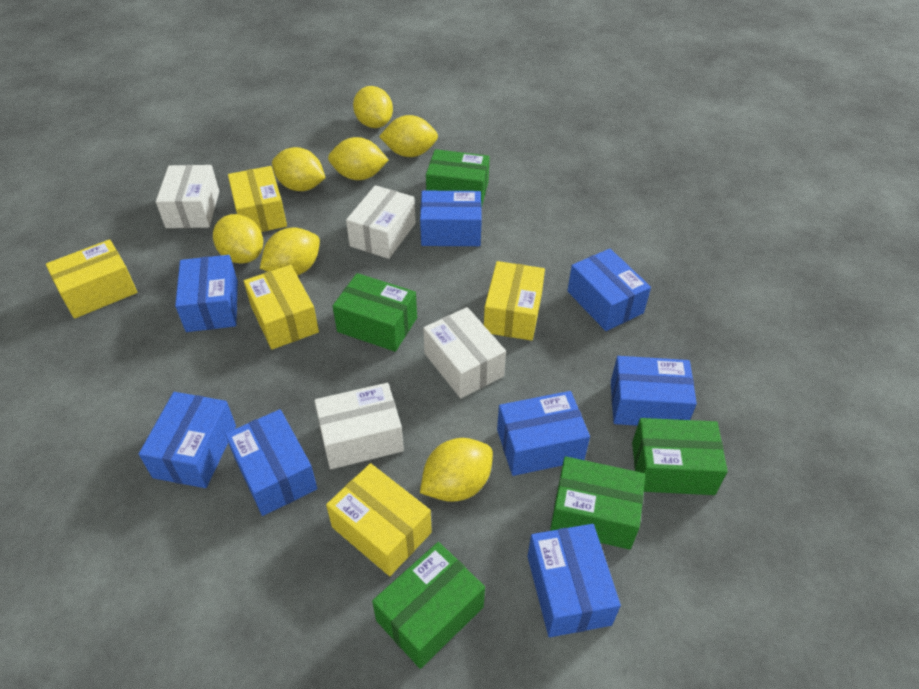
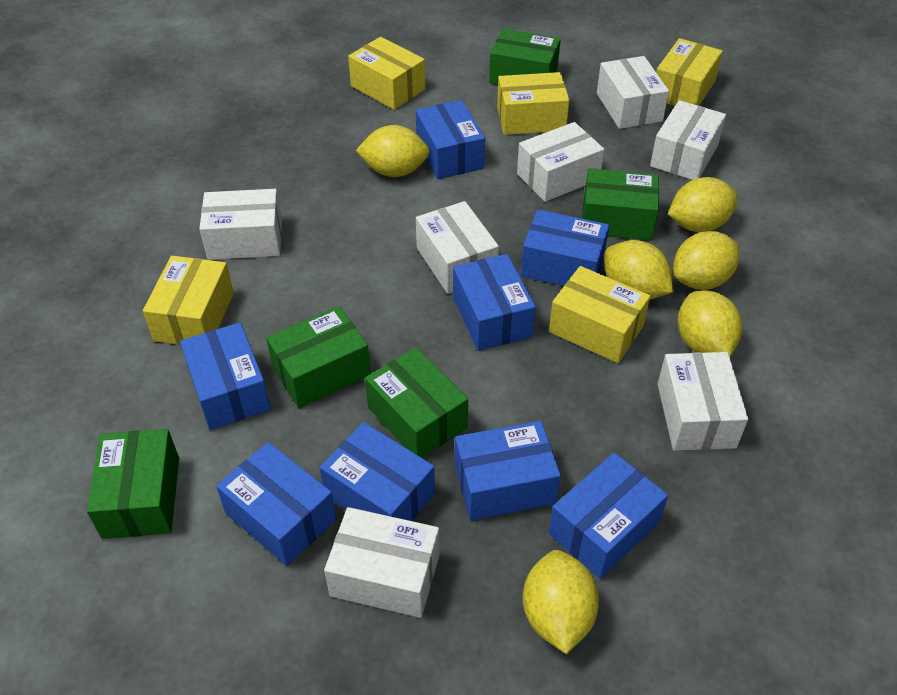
white box: [156,165,219,228] [314,383,404,469] [346,185,416,259] [423,307,506,398] = 4 -> [199,189,282,260] [324,507,440,618] [416,201,499,294] [517,122,604,202] [597,56,669,129] [650,100,726,180] [658,352,748,451] = 7
yellow lemon: [213,214,263,264] [260,228,320,275] [272,147,325,191] [328,137,389,180] [353,86,393,128] [379,115,438,157] [420,438,493,502] = 7 -> [356,125,430,177] [523,550,599,654] [604,240,674,300] [668,177,738,232] [673,231,739,290] [678,290,742,357] = 6

